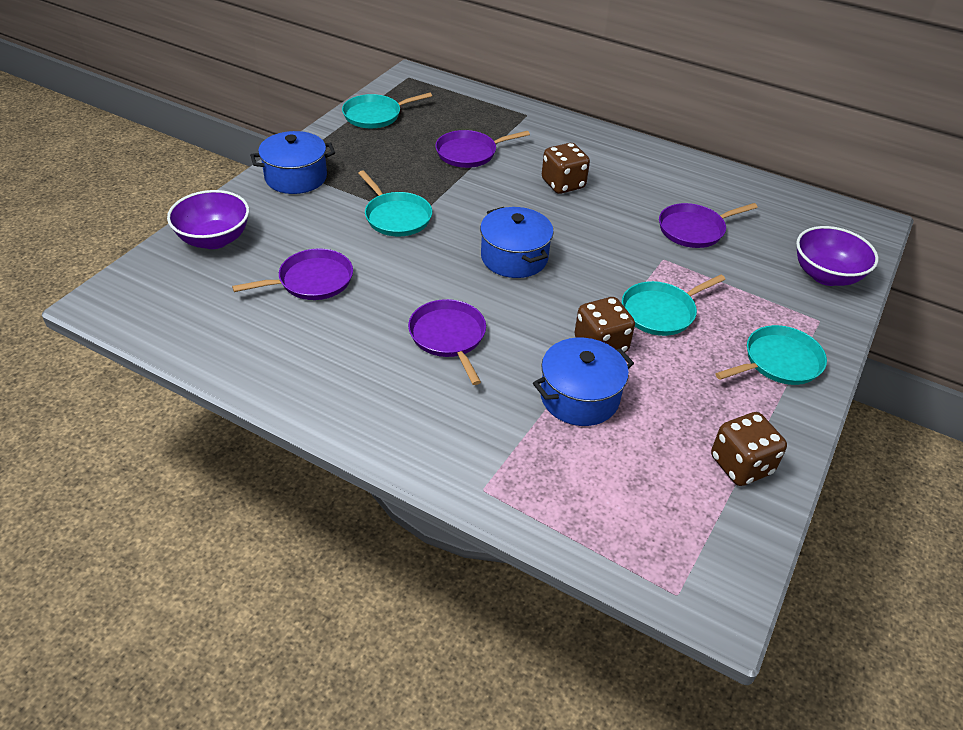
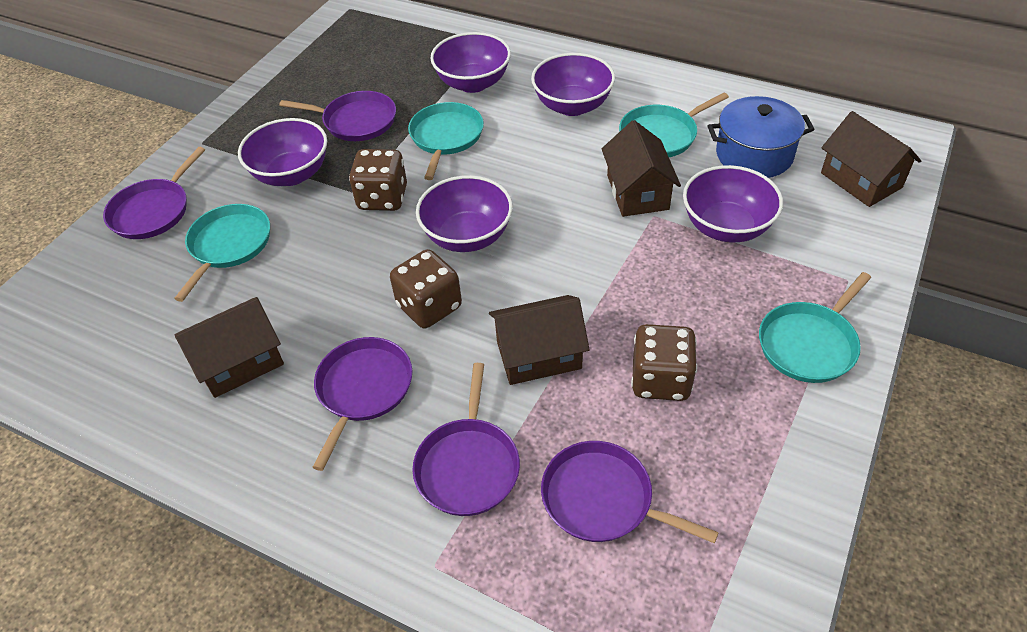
blue pot: [250,131,335,194] [480,207,553,278] [533,338,634,426] = 3 -> [708,96,815,178] = 1
brown house: none = 0 -> [175,297,284,398] [489,295,590,385] [602,120,681,217] [821,111,921,207] = 4
purple bowl: [167,190,249,249] [796,226,879,286] = 2 -> [238,118,327,186] [416,175,513,252] [430,32,511,93] [531,53,615,116] [683,165,783,242] = 5
purple pan: [232,248,353,300] [408,299,486,385] [435,130,530,168] [659,203,758,248] = 4 -> [103,147,205,239] [279,91,396,141] [312,337,413,471] [412,363,520,516] [541,441,719,543] = 5

